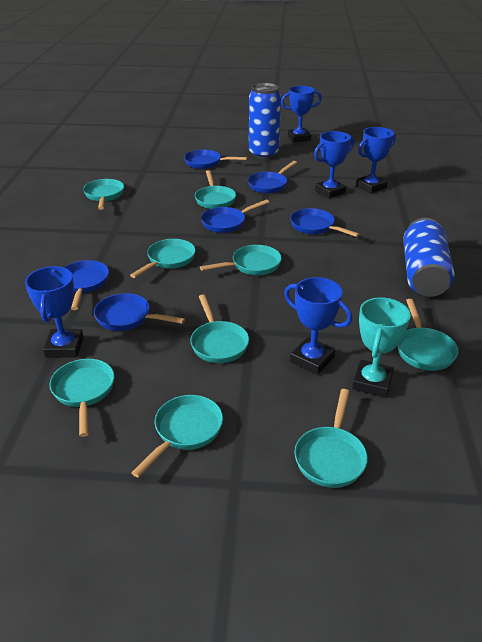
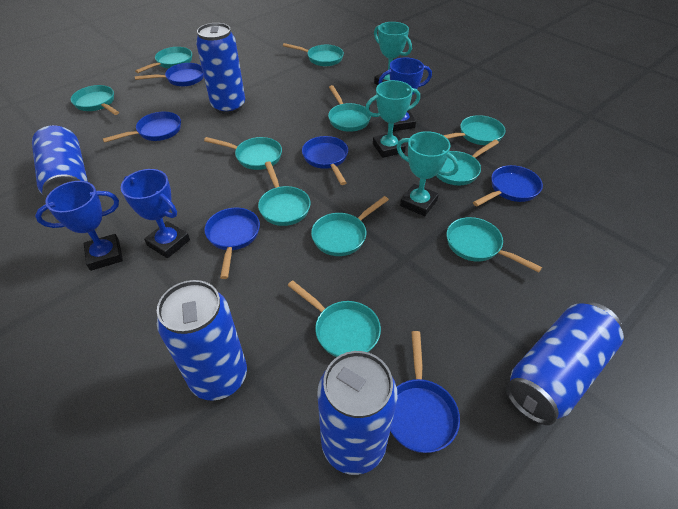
blue can: [249,83,281,159] [403,218,454,297] = 2 -> [32,125,88,200] [157,280,247,401] [196,23,245,114] [317,351,398,475] [506,302,624,425] = 5
blue trophy: [25,266,83,358] [281,86,322,142] [284,277,352,375] [314,131,354,198] [356,127,396,193] = 5 -> [35,181,123,271] [121,169,190,258] [378,57,432,131] = 3
turquoise pan: [49,359,114,437] [83,179,124,210] [130,239,196,278] [131,395,223,477] [190,294,249,363] [195,170,236,209] [200,245,282,275] [294,389,368,488] [398,299,458,371] = 9 -> [71,85,119,115] [135,47,192,73] [204,137,282,170] [258,161,311,226] [283,43,344,66] [287,280,381,357] [311,196,389,256] [328,85,371,132] [436,140,499,185] [443,115,506,145] [446,217,542,273] = 11
turquoise trophy: [352,297,411,397] = 1 -> [365,80,420,158] [374,22,412,85] [397,131,459,216] = 3

